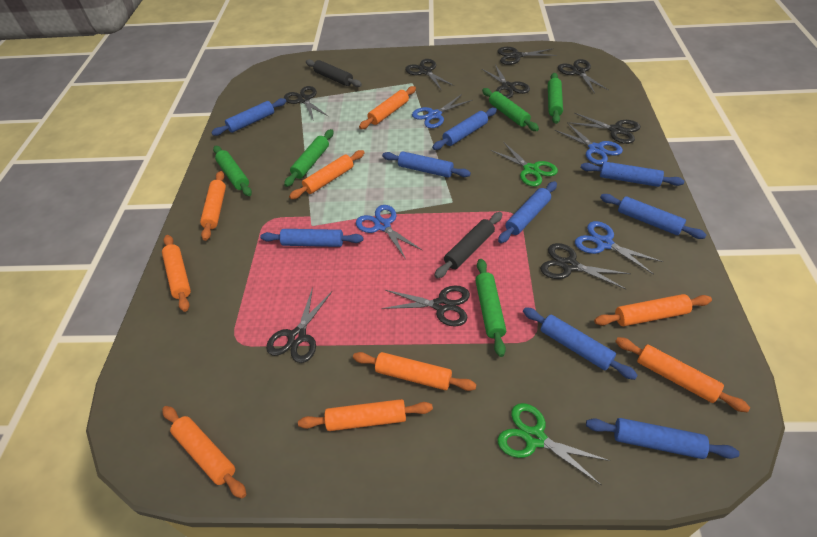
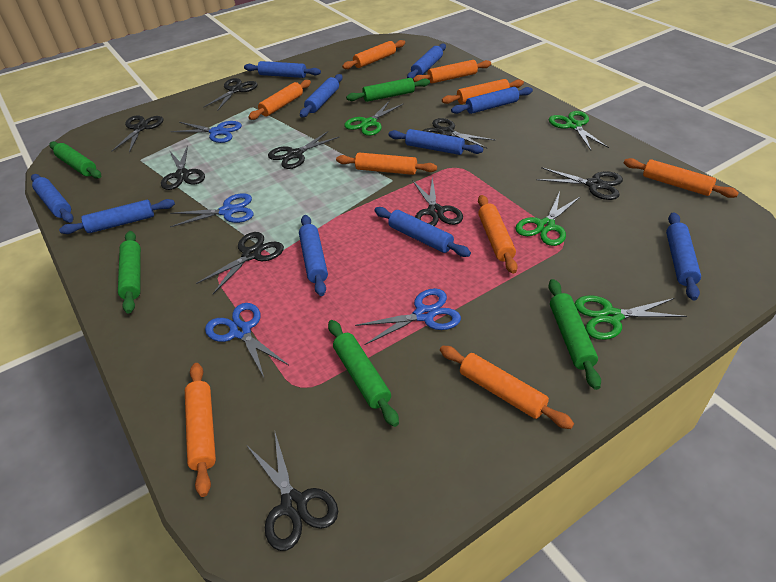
black rolling pin: [306,59,362,87] [434,212,502,279] = 2 -> none = 0
blue rolling pin: [211,98,287,136] [260,229,363,247] [382,152,471,178] [432,108,497,150] [498,181,557,243] [523,307,638,380] [581,162,684,187] [586,418,739,459] [600,194,706,239] = 9 -> [31,174,73,223] [59,199,175,234] [244,61,321,78] [299,215,328,296] [300,74,343,117] [374,207,471,257] [388,129,483,155] [407,43,446,79] [451,87,533,114] [666,212,701,300] = 10
green scissors: [491,142,558,186] [497,403,610,485] = 2 -> [344,100,404,136] [515,192,581,246] [549,111,609,150] [575,295,687,340] = 4

